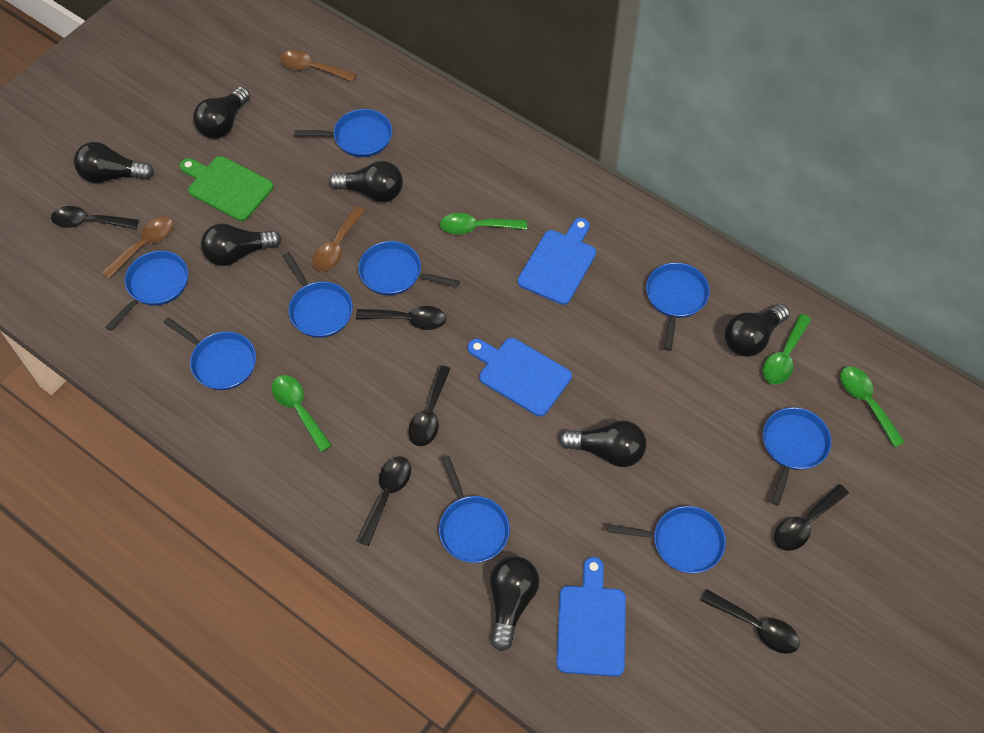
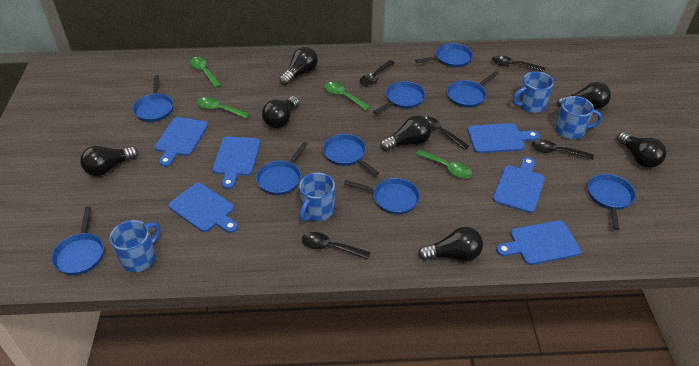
black spoon: [51,206,139,229] [356,306,446,330] [357,456,411,546] [408,365,451,446] [701,589,800,654] [774,484,849,551] = 6 -> [302,232,371,260] [360,60,395,87] [424,116,469,150] [492,55,545,72] [531,140,594,160] = 5
blue cutting board: [468,338,572,416] [518,218,596,305] [557,557,626,677] = 3 -> [155,117,208,167] [168,183,238,233] [212,137,260,189] [468,123,539,153] [493,157,545,213] [496,220,581,265] = 6
blue mug: none = 0 -> [110,220,160,272] [299,173,335,222] [513,72,554,113] [555,96,602,139] = 4
brown spoon: [102,217,174,279] [280,50,357,82] [312,206,365,272] = 3 -> none = 0
green cutting board: [180,156,274,221] = 1 -> none = 0

